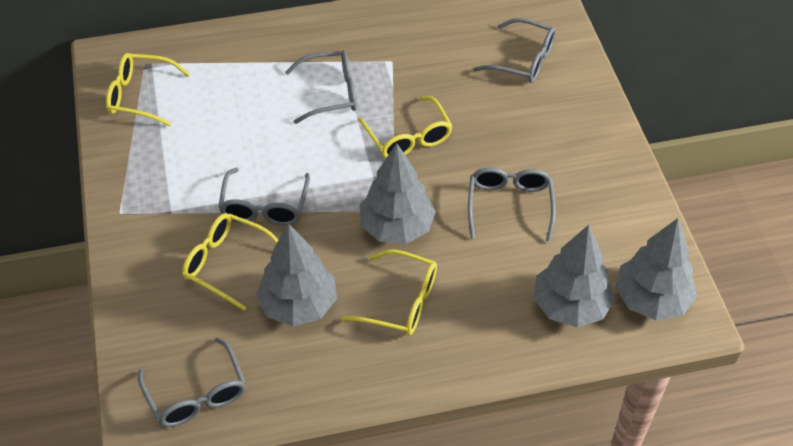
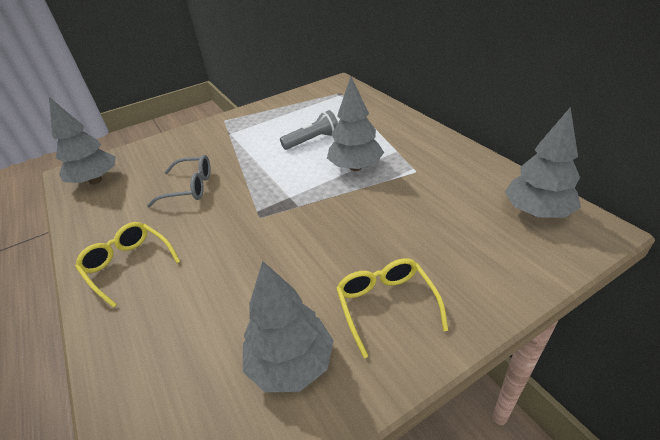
grey flashlight: none = 0 -> [280,110,338,150] = 1
grey glasses: [138,337,246,427] [218,168,310,226] [285,50,357,124] [468,167,556,242] [473,18,556,83] = 5 -> [147,155,211,208] = 1
yellow glasses: [106,53,190,126] [182,213,278,311] [342,249,437,335] [358,96,453,158] = 4 -> [75,222,181,308] [336,258,448,358] = 2

